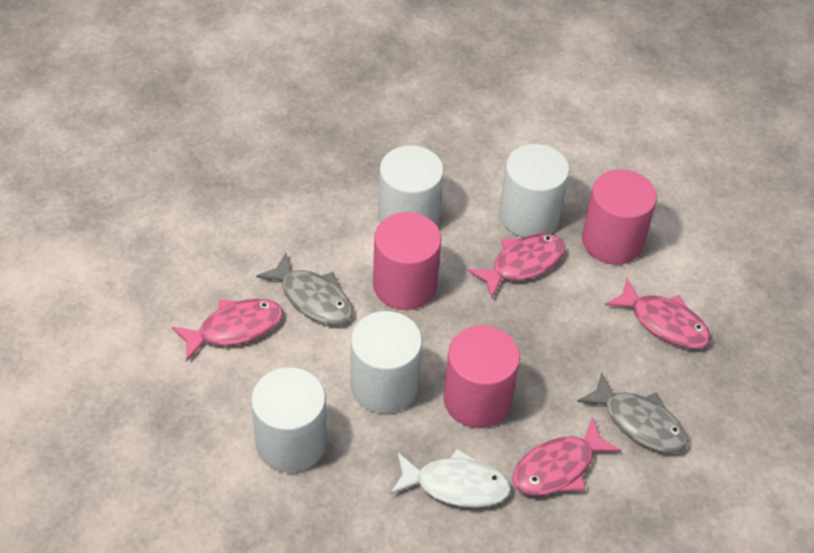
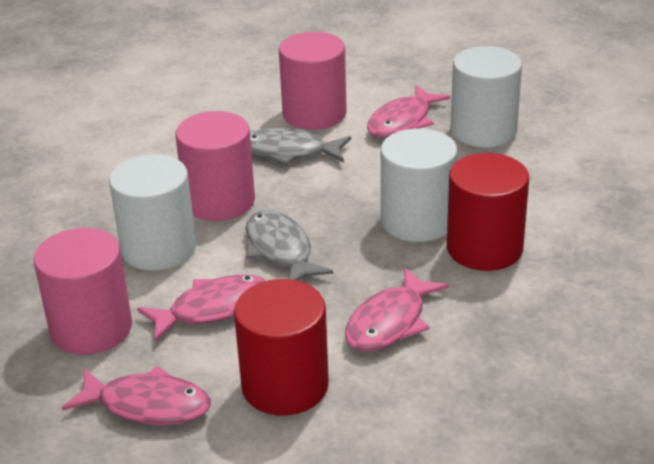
red cylinder: none = 0 -> [234,279,329,416] [447,153,529,271] = 2
white cylinder: [251,367,327,473] [350,311,422,414] [378,145,444,226] [499,144,570,237] = 4 -> [109,154,196,271] [381,128,457,242] [451,46,522,147] = 3
white fish: [390,448,511,508] = 1 -> none = 0

